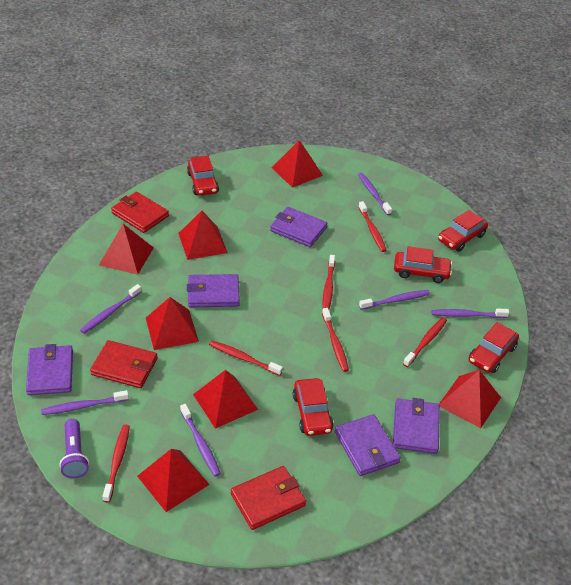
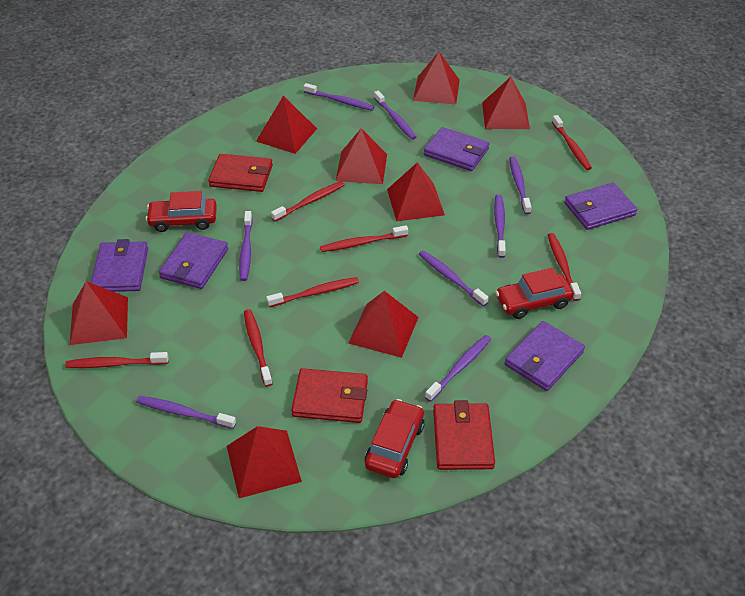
purple flashlight: [59,419,89,478] = 1 -> none = 0
purple toothbrush: [41,390,129,415] [80,284,142,334] [180,404,221,477] [358,173,392,215] [359,290,430,310] [432,309,509,318] = 6 -> [136,396,236,429] [239,211,253,281] [304,83,374,111] [374,91,416,140] [419,250,489,306] [425,335,491,402] [494,195,506,258] [509,156,532,214] = 8
red car: [187,156,219,196] [293,378,334,436] [394,246,452,283] [438,210,488,252] [469,322,519,373] = 5 -> [146,191,217,232] [365,399,425,478] [496,268,574,319] = 3
red pyramid: [99,224,154,275] [137,449,210,512] [146,297,199,350] [178,211,228,260] [193,370,258,429] [272,140,323,188] [439,370,501,428] = 7 -> [70,281,128,345] [227,426,302,498] [256,96,317,154] [336,128,387,184] [348,291,419,358] [387,162,445,221] [413,52,460,105] [482,77,530,129] = 8
red toothbrush: [103,425,130,502] [209,340,283,376] [322,308,349,372] [323,255,335,309] [359,201,387,252] [403,317,447,367] = 6 -> [65,352,169,368] [244,309,273,387] [266,277,359,307] [271,181,344,221] [320,225,408,252] [548,233,581,301] [552,115,592,170] = 7

